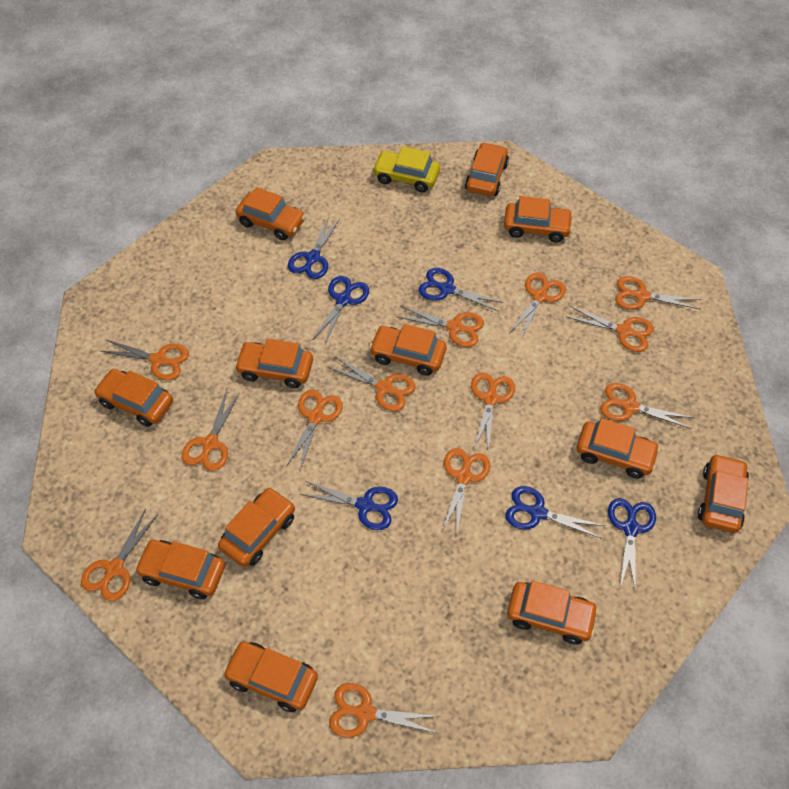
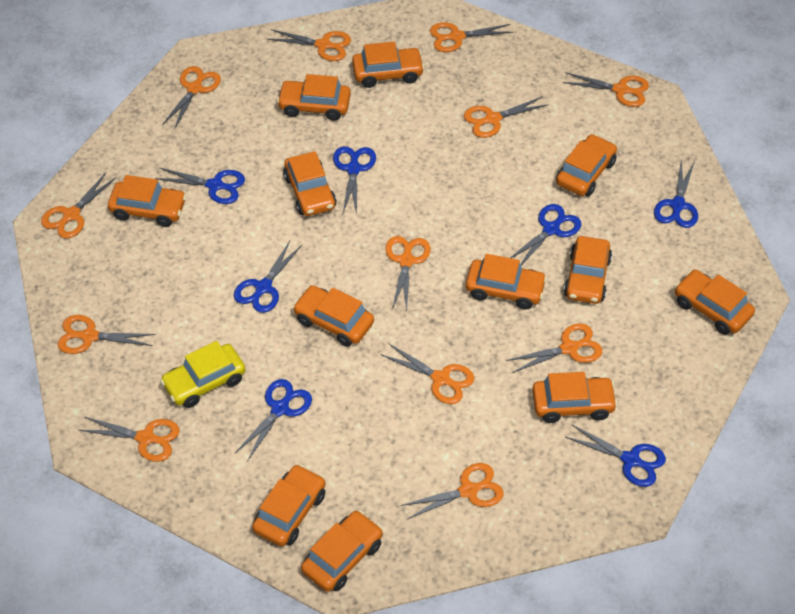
blue scissors: [288,216,340,279] [300,481,398,530] [313,276,369,344] [418,268,504,312] [505,486,605,539] [608,498,656,592] = 6 -> [155,168,245,204] [234,241,302,313] [235,379,312,461] [333,146,376,215] [510,204,581,265] [566,425,666,487] [654,160,698,228] = 7
orange scissors: [81,508,158,601] [101,339,189,380] [182,390,240,471] [286,390,343,470] [328,357,416,411] [329,683,441,738] [398,306,484,347] [442,448,490,536] [471,372,515,450] [510,272,566,339] [566,306,654,352] [600,383,694,429] [615,276,701,310] = 13 -> [41,173,116,239] [58,315,156,354] [79,417,180,462] [162,66,221,130] [267,29,351,61] [381,343,475,404] [385,236,430,310] [401,463,504,519] [430,22,513,52] [464,96,549,138] [506,324,602,373] [563,73,649,107] = 12

